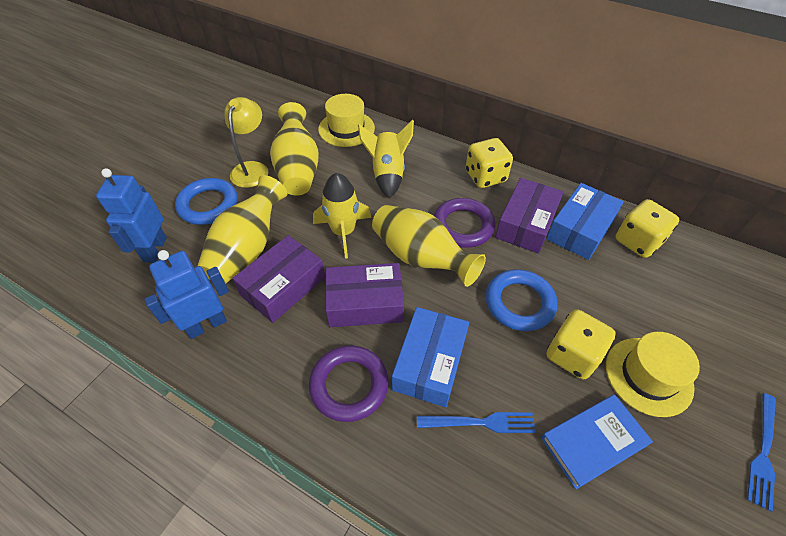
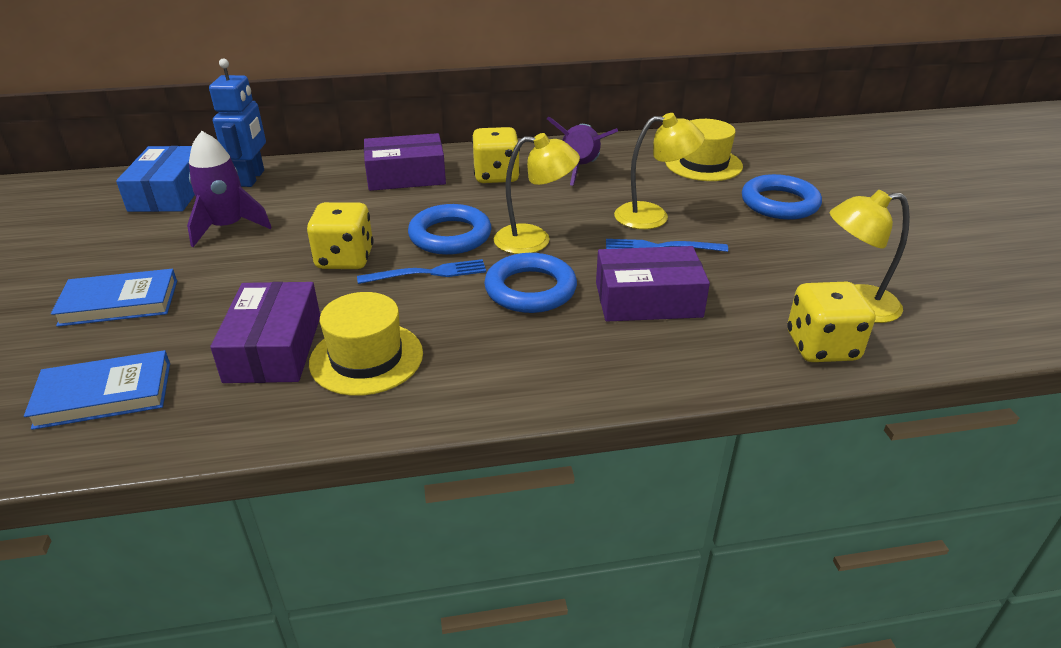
blue book: [541,395,653,489] = 1 -> [24,350,170,430] [51,269,177,327] = 2
blue box: [392,307,469,407] [546,183,624,260] = 2 -> [116,146,195,212] = 1
blue ring: [175,178,237,225] [486,269,557,331] = 2 -> [408,204,491,255] [484,253,577,313] [742,174,822,220] = 3
blue robot: [96,168,167,263] [144,250,229,339] = 2 -> [209,59,266,187] = 1
purple ring: [309,345,389,422] [433,198,496,248] = 2 -> none = 0
purple rocket: none = 0 -> [187,131,272,247] [547,116,618,186] = 2
yellow lamp: [224,97,268,188] = 1 -> [494,133,580,254] [614,113,705,229] [830,190,910,323] = 3
yellow rocket: [313,173,371,259] [358,120,414,199] = 2 -> none = 0
yellow vase: [198,175,287,284] [270,102,319,196] [372,205,486,287] = 3 -> none = 0

